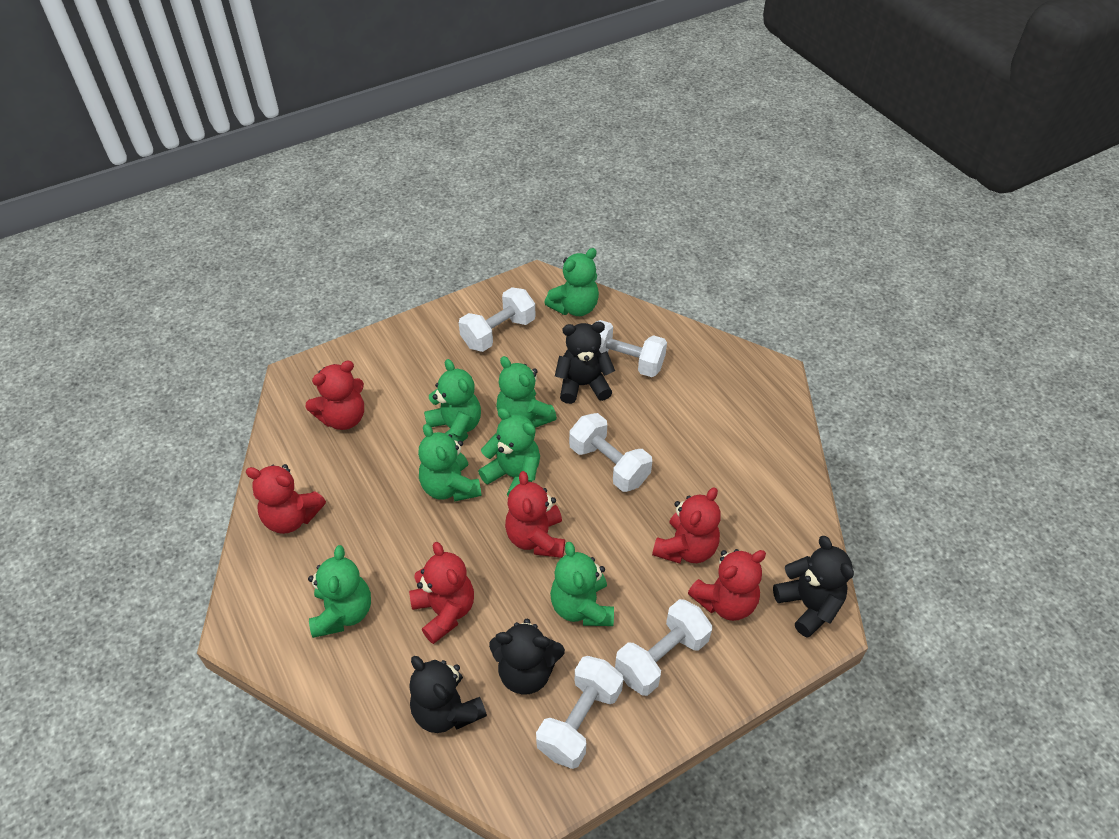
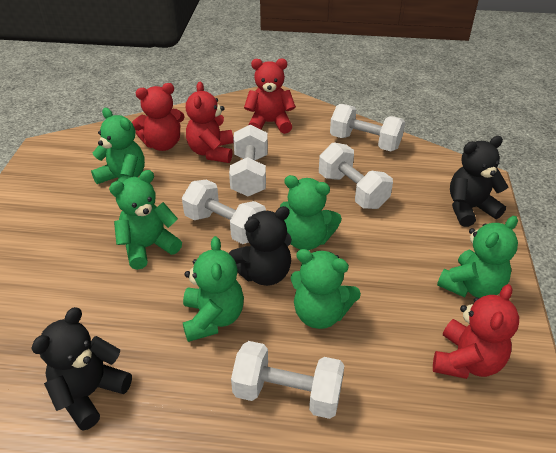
black teddy bear: [409,656,487,733] [489,619,565,695] [555,322,615,404] [773,536,854,638] = 4 -> [31,307,132,431] [229,206,292,286] [450,136,508,227] = 3
green teddy bear: [308,545,371,638] [418,424,482,502] [424,359,481,442] [478,408,540,496] [496,356,557,428] [544,248,599,316] [550,542,614,626] = 7 -> [91,108,145,197] [109,170,182,270] [183,236,244,342] [280,175,342,250] [290,249,361,329] [437,216,518,298] = 6
red teddy bear: [246,464,326,534] [305,361,364,430] [409,542,474,644] [505,471,565,558] [652,487,721,564] [688,549,766,621] = 6 -> [132,83,185,151] [186,82,234,163] [244,58,296,134] [433,284,519,379] = 4

